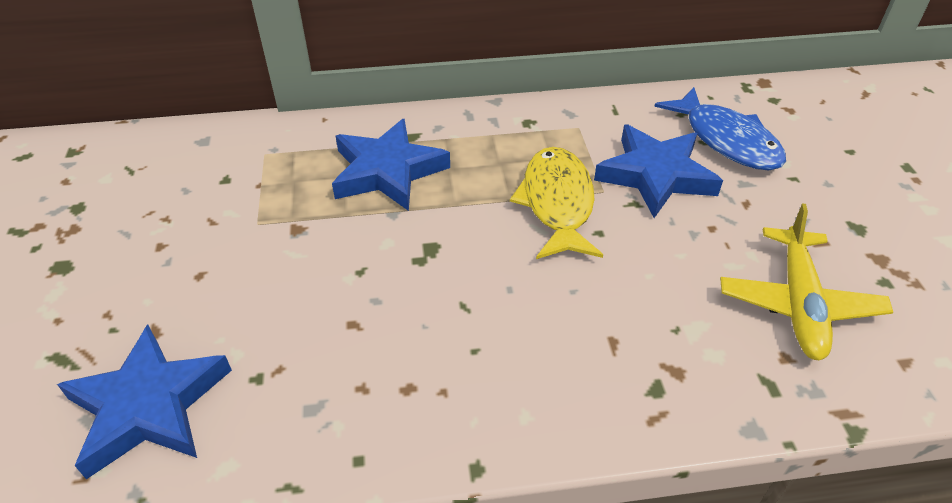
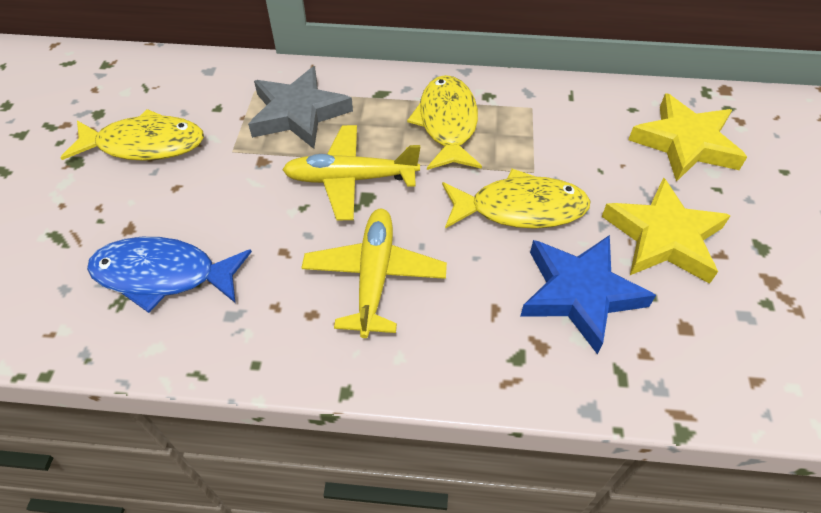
blue star: [57,325,232,479] [332,118,450,211] [594,125,723,218] = 3 -> [520,235,656,354] = 1
grey star: none = 0 -> [248,66,353,149] = 1
yellow fish: [510,147,603,259] = 1 -> [60,109,204,161] [407,75,482,170] [442,169,590,229] = 3
yellow plane: [720,203,893,361] = 1 -> [282,125,420,220] [301,209,447,338] = 2
yellow star: none = 0 -> [602,177,731,284] [628,93,747,182] = 2

